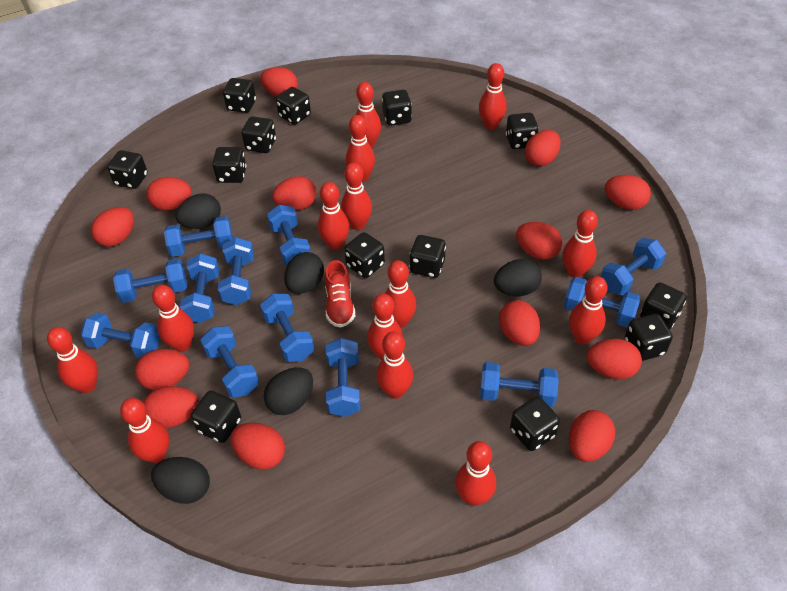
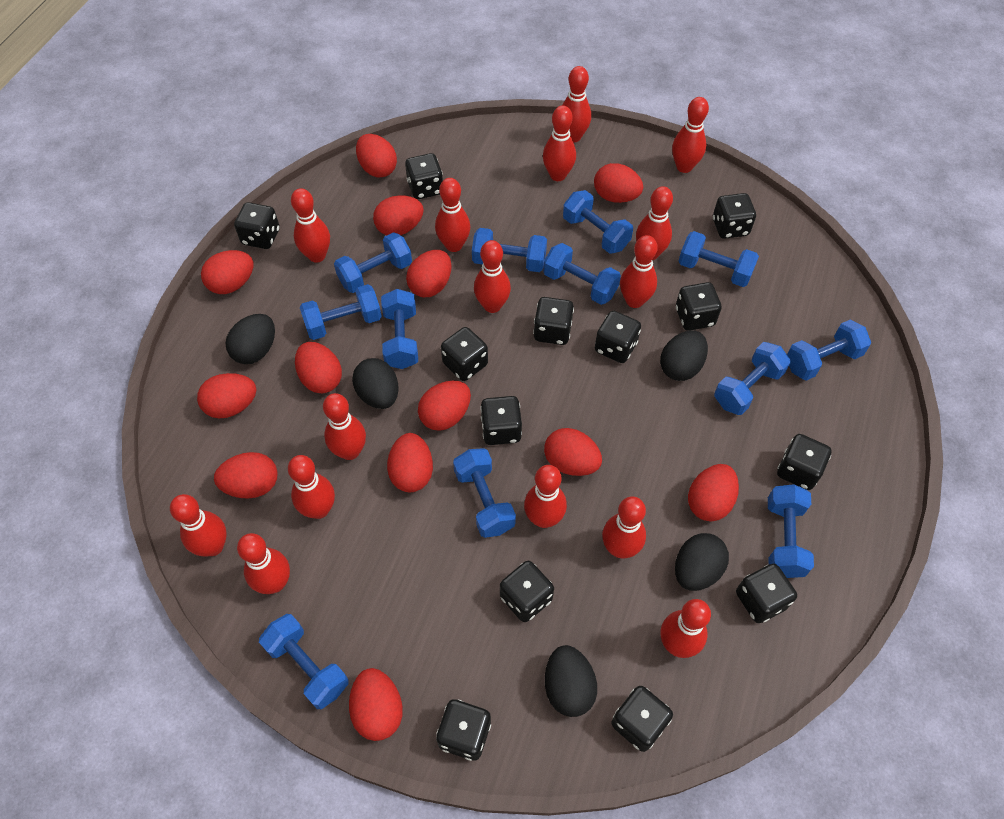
red bowling pin: [47,327,98,393] [120,398,169,463] [152,285,194,352] [318,182,349,250] [341,162,372,230] [346,115,375,182] [356,82,381,148] [367,293,403,360] [376,332,413,399] [385,260,416,328] [455,441,496,506] [479,63,507,130] [562,210,598,278] [569,276,608,344] = 14 -> [170,494,227,556] [237,533,290,594] [288,455,335,519] [291,188,330,263] [323,393,366,460] [435,178,470,252] [474,240,511,313] [524,465,567,528] [543,105,576,181] [563,66,591,143] [602,496,646,558] [620,235,658,308] [636,186,673,260] [661,599,711,658] [672,97,709,173] = 15
red shoe: [325,260,355,328] = 1 -> none = 0

